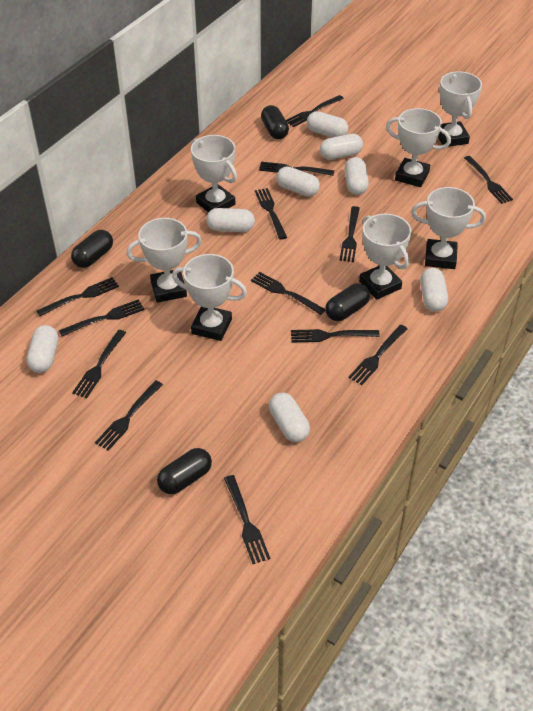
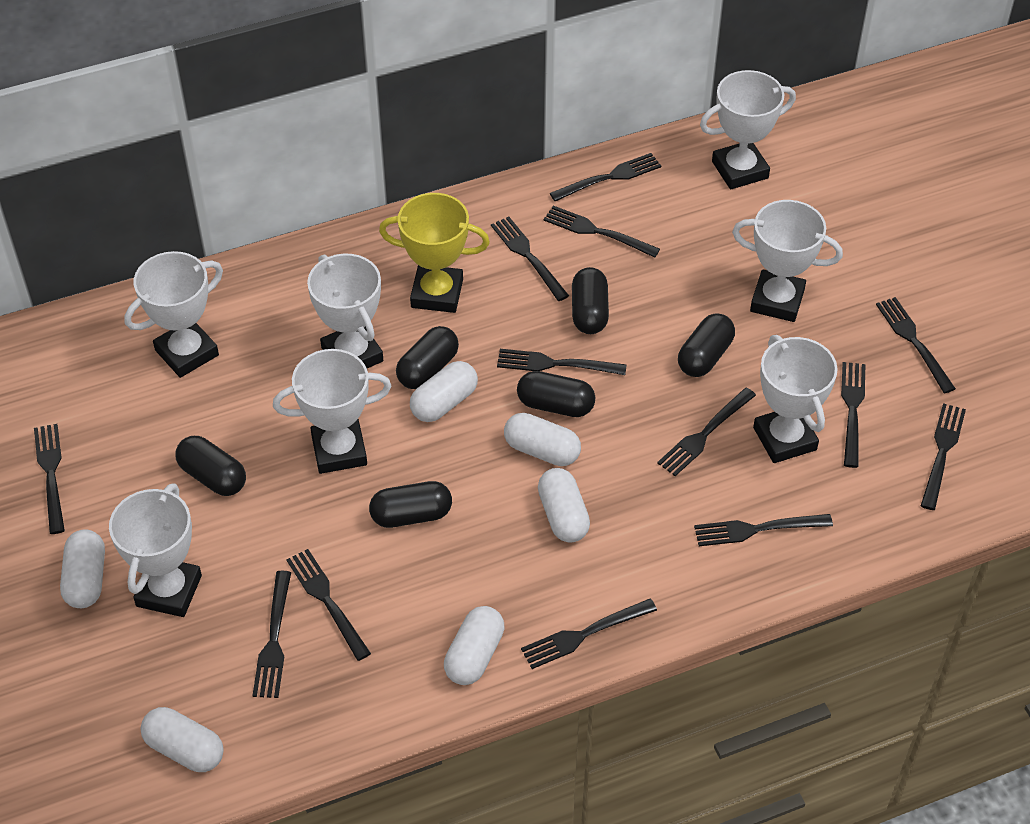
black capsule: [71,230,113,268] [157,448,212,494] [261,105,289,139] [325,283,370,321] = 4 -> [176,436,246,496] [369,481,452,528] [396,326,459,389] [517,371,595,417] [572,267,609,334] [678,313,735,377] = 6
white capsule: [27,325,58,373] [206,208,255,232] [269,393,310,442] [276,166,320,197] [307,111,348,138] [320,134,363,160] [345,157,369,195] [420,268,448,312] = 8 -> [60,529,105,608] [140,707,224,772] [410,361,478,422] [444,606,505,685] [504,413,581,466] [538,468,590,543] = 6
yellow trophy: none = 0 -> [379,193,490,313] = 1

